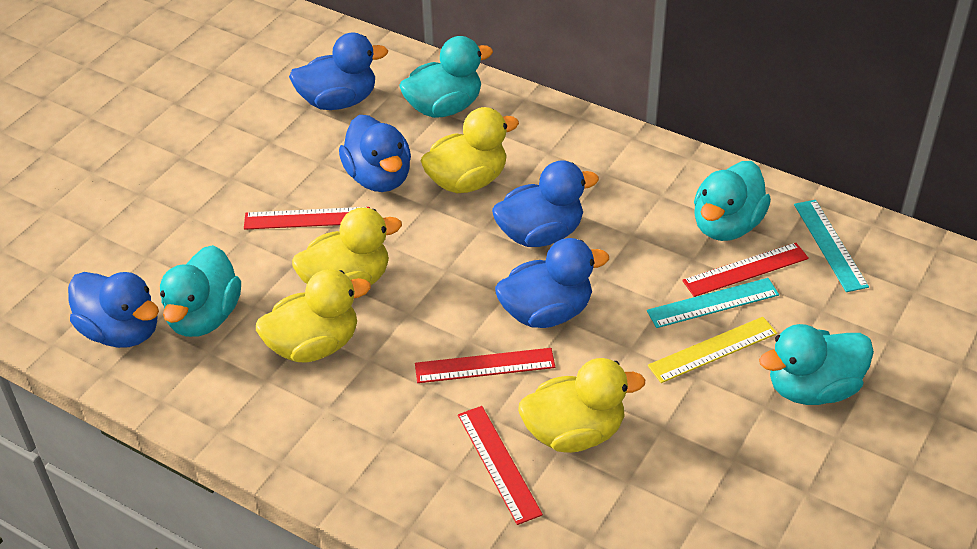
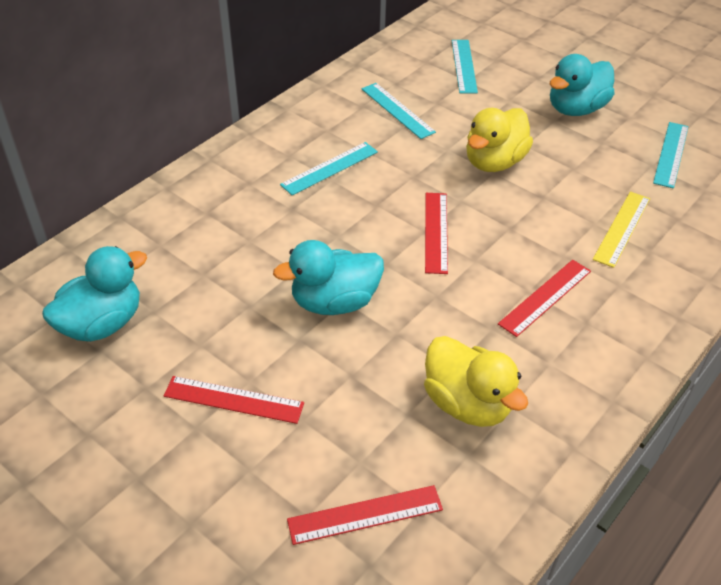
blue duck: [68,272,159,348] [289,33,388,110] [339,115,411,192] [492,160,599,247] [495,238,609,328] = 5 -> none = 0
turquoise duck: [160,245,241,337] [399,36,493,118] [694,161,771,241] [759,324,874,405] = 4 -> [42,246,147,342] [273,240,384,315] [550,54,615,116] = 3
turquoise ruler: [647,278,779,328] [794,200,869,292] = 2 -> [280,142,378,196] [361,83,436,139] [452,40,478,94] [653,122,689,189] = 4
yellow duck: [256,269,371,362] [292,207,402,285] [420,107,519,193] [518,358,645,453] = 4 -> [424,336,528,427] [466,108,533,172] = 2

